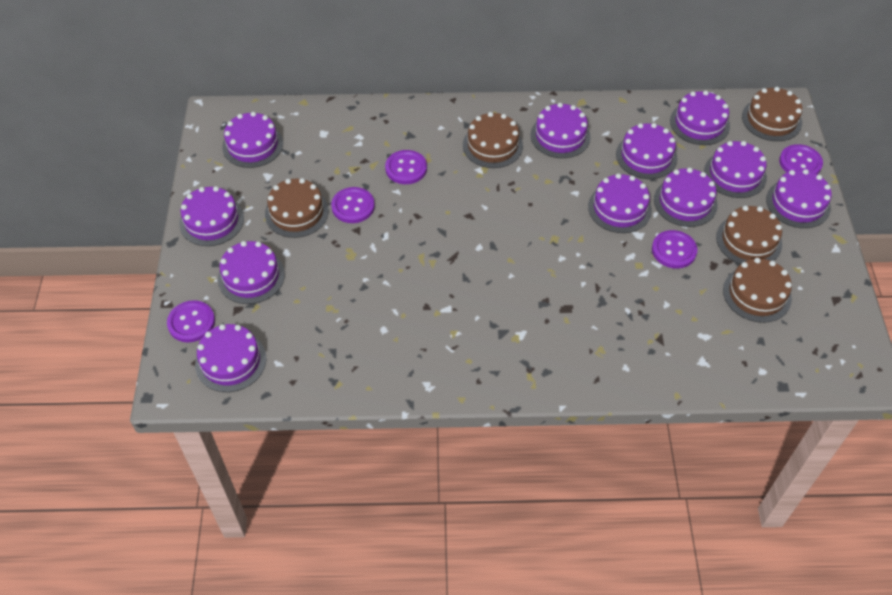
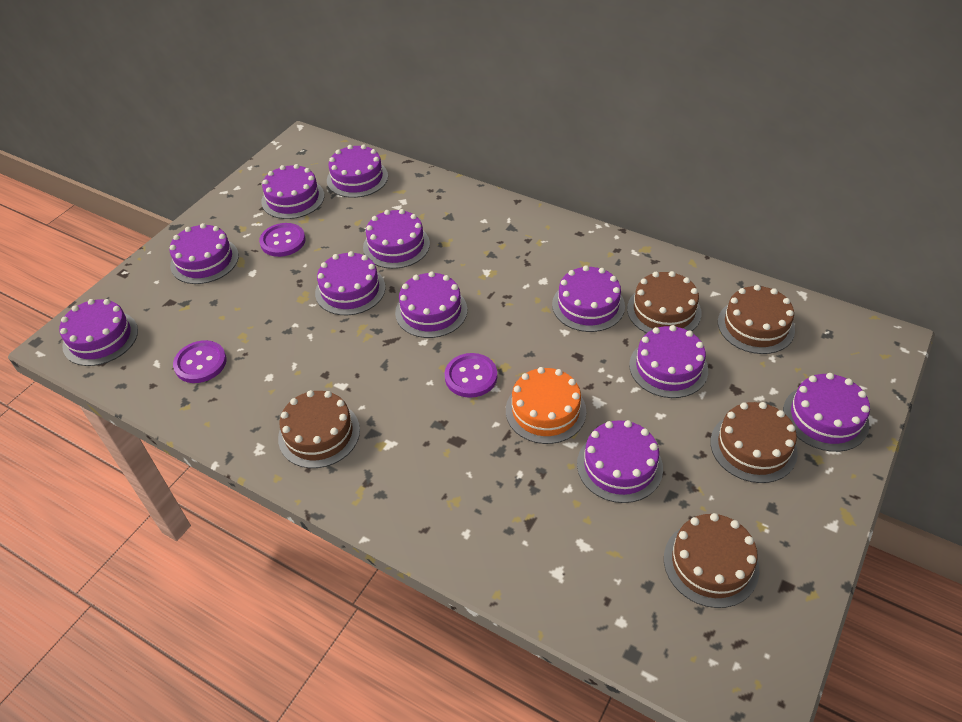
orange cake: none = 0 -> [506,367,586,444] = 1
purple button: [167,300,215,342] [331,187,375,223] [385,150,427,184] [652,230,698,268] [779,144,823,174] = 5 -> [173,340,227,383] [259,223,306,257] [445,353,497,398] = 3

